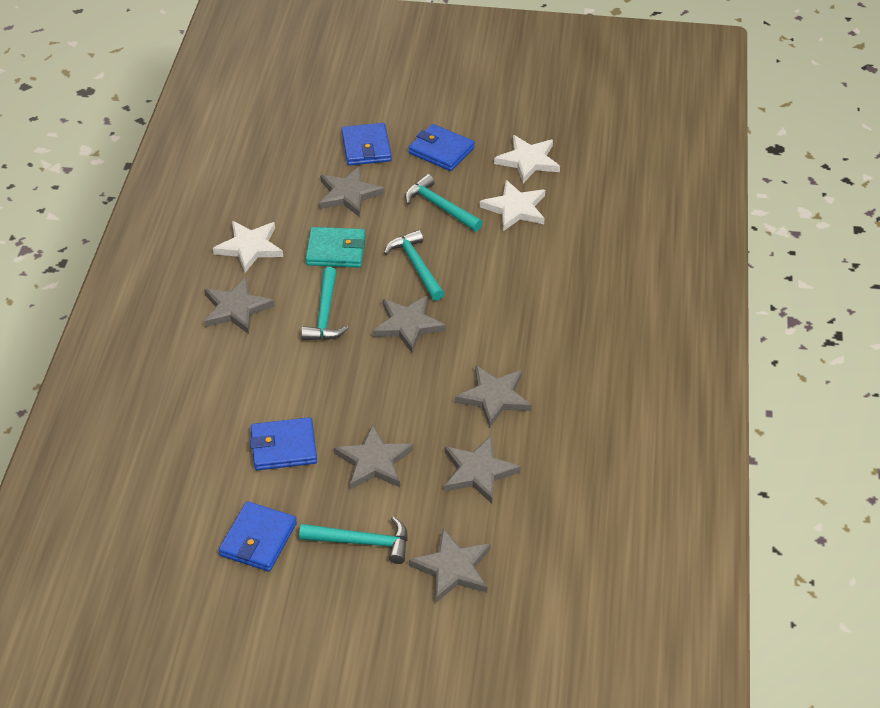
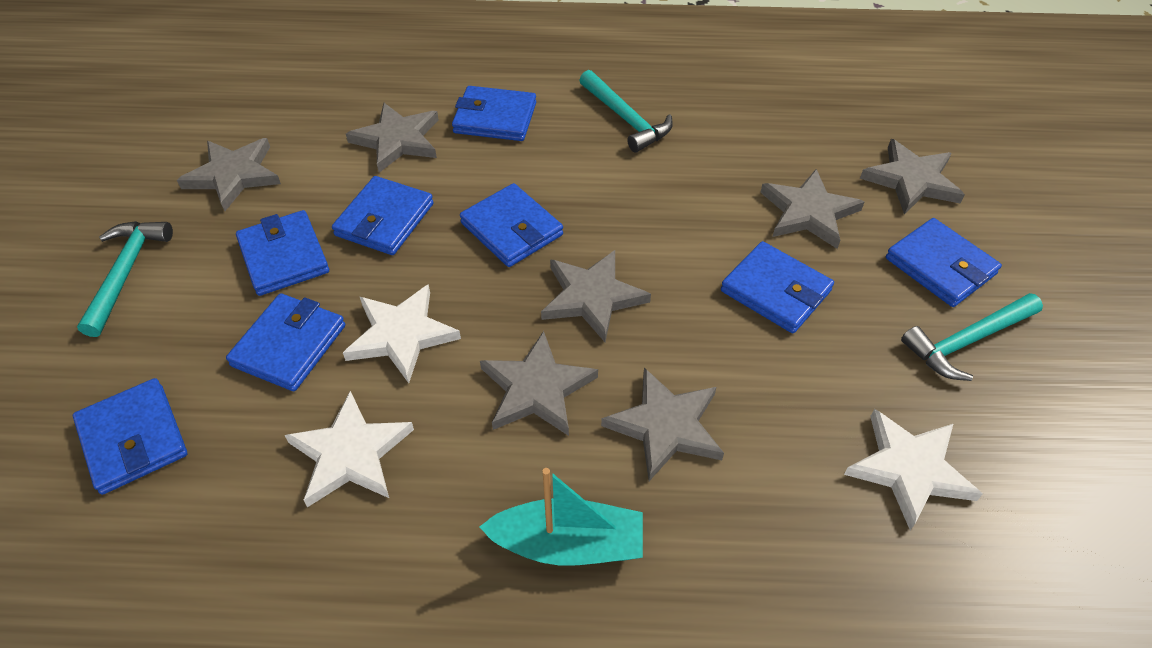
blue wallet: [219,501,297,572] [250,417,317,471] [342,123,392,166] [408,124,475,171] = 4 -> [73,378,187,495] [226,293,345,391] [236,210,329,296] [332,176,434,255] [452,86,536,141] [460,183,563,267] [721,241,834,333] [886,218,1002,307] = 8
turquoise boat: none = 0 -> [479,468,643,565] = 1
turquoise hammer: [299,516,408,564] [301,267,349,340] [384,230,445,301] [405,174,483,231] = 4 -> [77,221,173,337] [579,70,673,153] [901,293,1043,381] = 3
turquoise wallet: [306,227,366,268] = 1 -> none = 0

